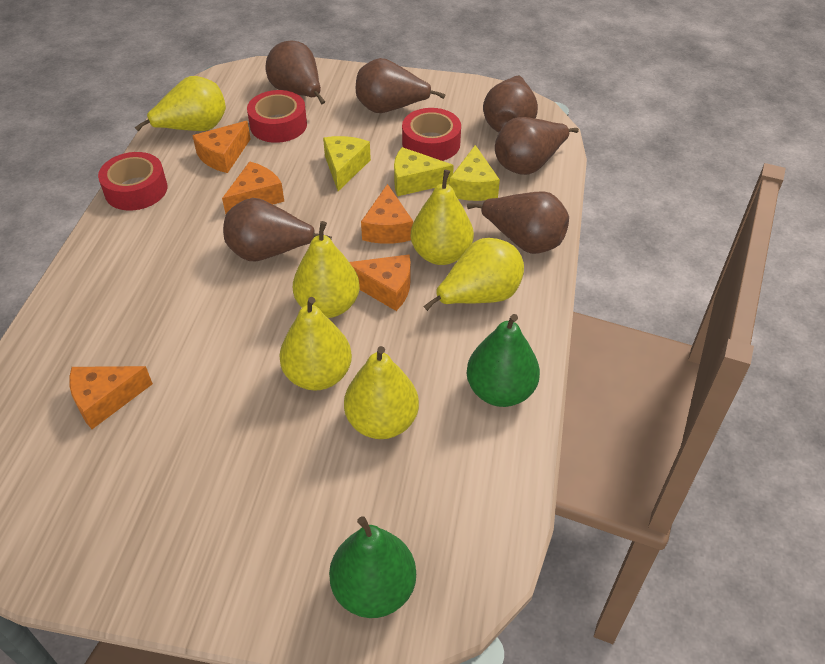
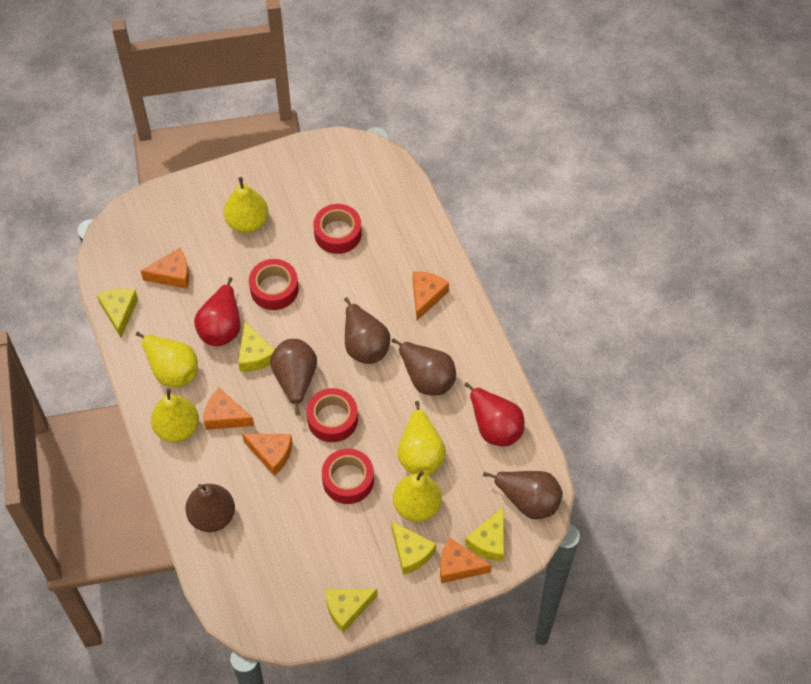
brown pear: [223,198,332,261] [266,40,325,104] [356,58,445,113] [467,192,569,254] [483,75,538,132] [495,117,579,175] = 6 -> [185,484,235,532] [270,339,317,416] [344,297,390,364] [392,338,456,396] [483,471,563,519] = 5
green pear: [329,516,416,618] [467,314,540,407] = 2 -> none = 0
red pear: none = 0 -> [194,277,240,346] [464,382,525,446] = 2
red tape: [98,152,167,210] [247,90,307,143] [402,108,461,161] = 3 -> [249,259,299,310] [307,388,358,442] [313,204,362,254] [322,449,374,504] = 4
yellow cheese: [323,136,371,191] [394,147,454,196] [450,145,500,201] = 3 -> [97,288,138,338] [238,321,274,372] [325,589,378,633] [392,521,436,575] [465,508,504,562] = 5
yellow pear: [135,76,226,131] [279,297,352,391] [293,221,360,318] [344,346,419,439] [411,170,474,265] [423,238,524,311] = 6 -> [136,332,198,387] [151,388,199,442] [224,177,268,233] [393,471,442,522] [397,401,446,476] = 5

